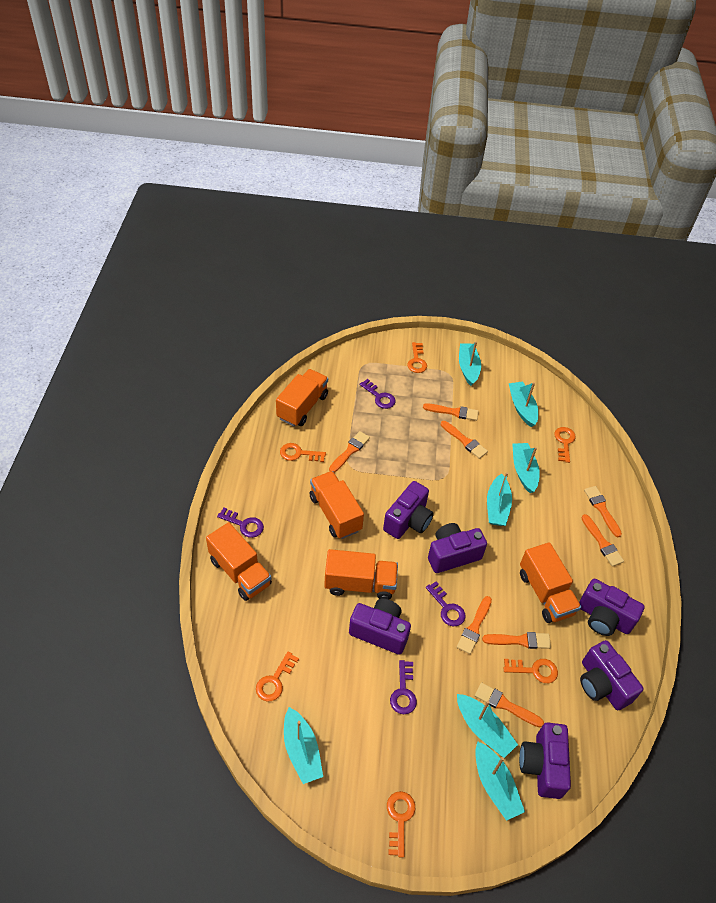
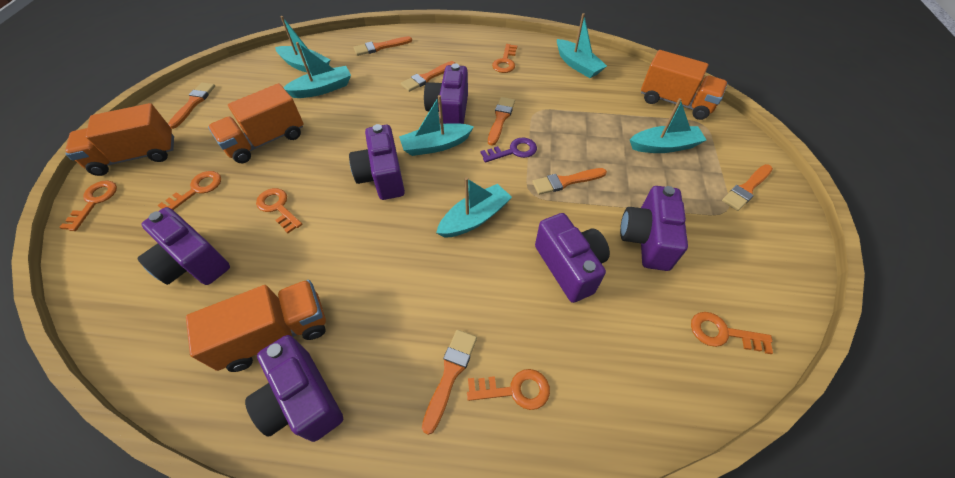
orange brush: [329,431,370,472] [423,403,479,421] [441,421,488,459] [457,596,492,654] [475,682,544,727] [482,632,551,649] [582,514,624,567] [584,486,622,537] = 8 -> [168,82,215,129] [353,36,412,56] [401,61,455,92] [422,330,477,435] [488,97,515,146] [532,168,607,195] [722,164,773,211] = 7
orange truck: [206,522,272,601] [276,369,328,426] [310,471,364,539] [324,549,398,600] [520,542,581,623] = 5 -> [65,103,174,176] [186,280,326,372] [208,83,304,163] [641,50,728,120] = 4
purple key: [217,507,264,538] [360,379,396,409] [390,660,417,714] [426,581,465,626] = 4 -> [481,138,537,163] = 1
turquoise boat: [284,707,323,784] [457,694,518,758] [459,342,481,386] [475,741,525,821] [487,472,512,526] [509,381,538,427] [512,443,540,493] = 7 -> [275,16,331,73] [283,42,351,98] [399,95,474,156] [436,177,512,238] [557,13,607,78] [630,98,706,153] = 6

